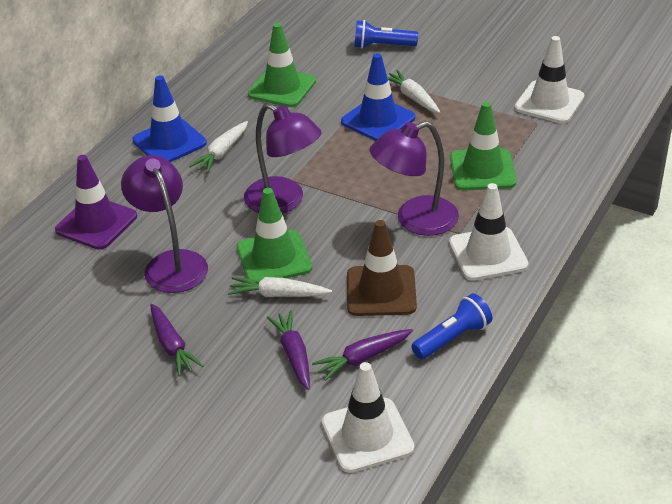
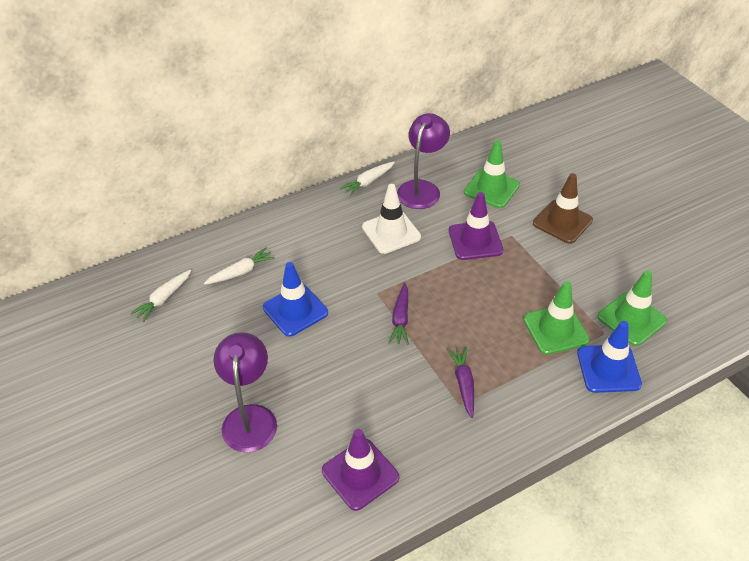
blue flashlight: [355,20,418,48] [411,293,492,359] = 2 -> none = 0
purple carrot: [150,304,204,377] [267,310,310,390] [312,329,413,381] = 3 -> [389,283,409,345] [447,347,474,418] = 2
purple lamp: [121,155,208,293] [244,103,322,214] [370,121,459,236] = 3 -> [213,332,277,452] [397,113,450,209] = 2
purple traffic cone: [55,155,137,250] = 1 -> [322,429,399,511] [449,192,503,260] = 2
white traffic cone: [322,362,414,473] [449,183,529,281] [515,36,585,123] = 3 -> [362,184,421,254] = 1

